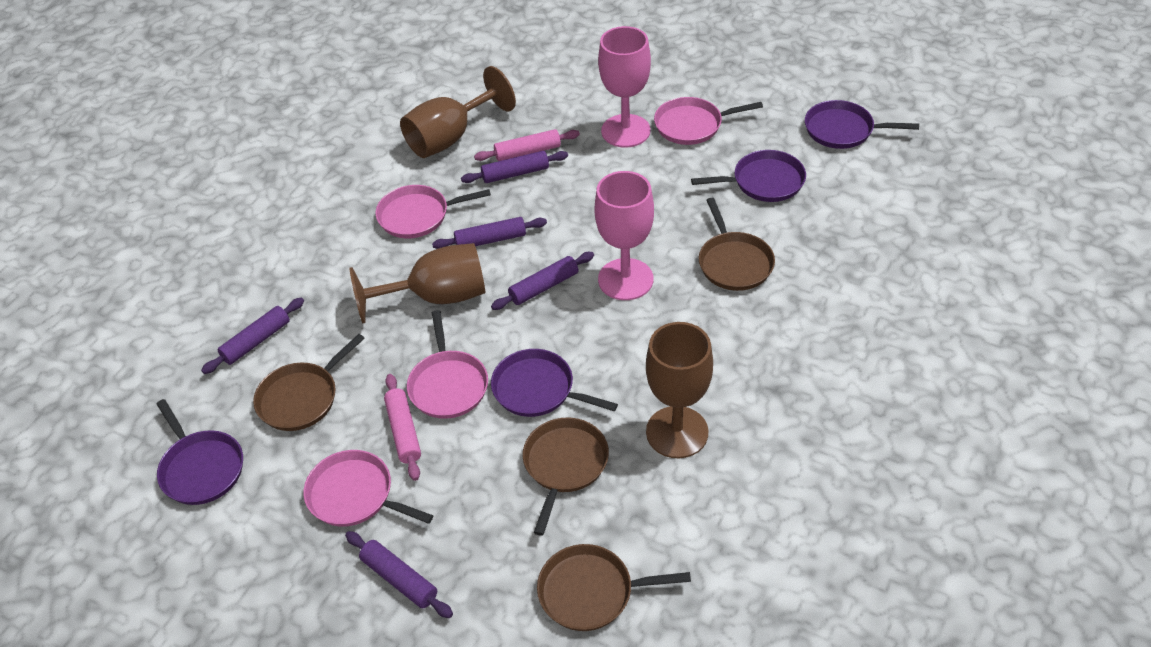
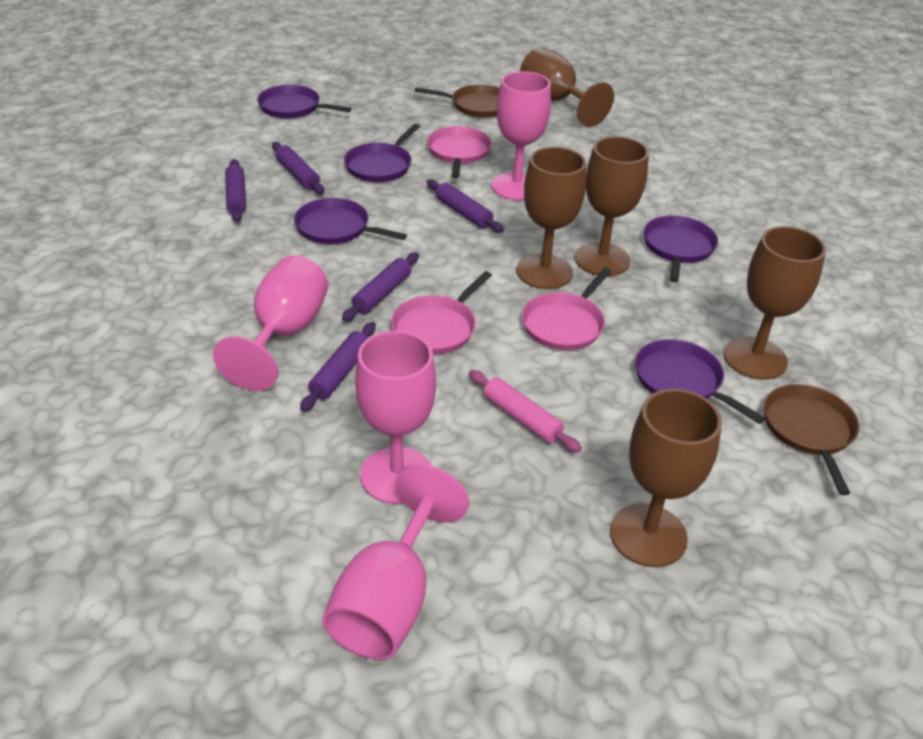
brown goblet: [349,243,485,323] [400,66,516,158] [646,322,713,458] = 3 -> [517,147,586,289] [520,48,614,127] [575,136,649,276] [610,389,722,567] [724,226,826,380] = 5
brown pan: [253,334,365,431] [523,418,609,536] [537,544,691,631] [699,198,775,291] = 4 -> [415,85,500,118] [764,384,859,495] = 2
pink goblet: [595,171,654,300] [598,26,651,148] = 2 -> [213,255,328,391] [322,464,469,660] [355,330,436,504] [492,71,551,200] = 4
pink pan: [304,450,433,527] [376,185,491,238] [407,310,488,419] [654,97,763,145] = 4 -> [391,271,492,354] [427,126,492,178] [522,267,612,350] = 3
pink rolling pin: [384,374,421,481] [474,129,580,161] = 2 -> [469,370,582,453] = 1
purple pan: [157,399,243,505] [491,349,618,417] [691,150,806,202] [805,100,919,149] = 4 -> [257,85,351,118] [294,198,407,244] [344,124,420,182] [635,339,765,424] [644,216,718,282] = 5

